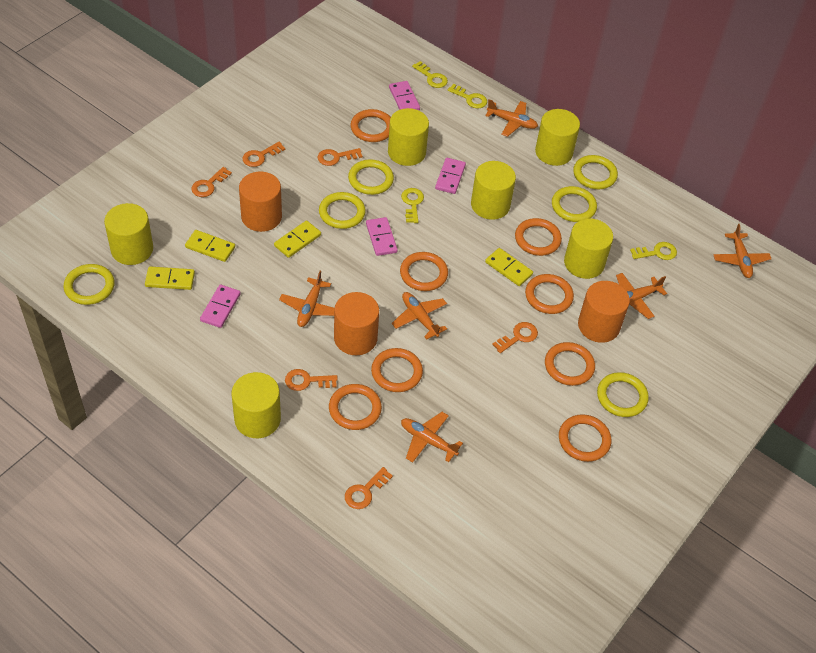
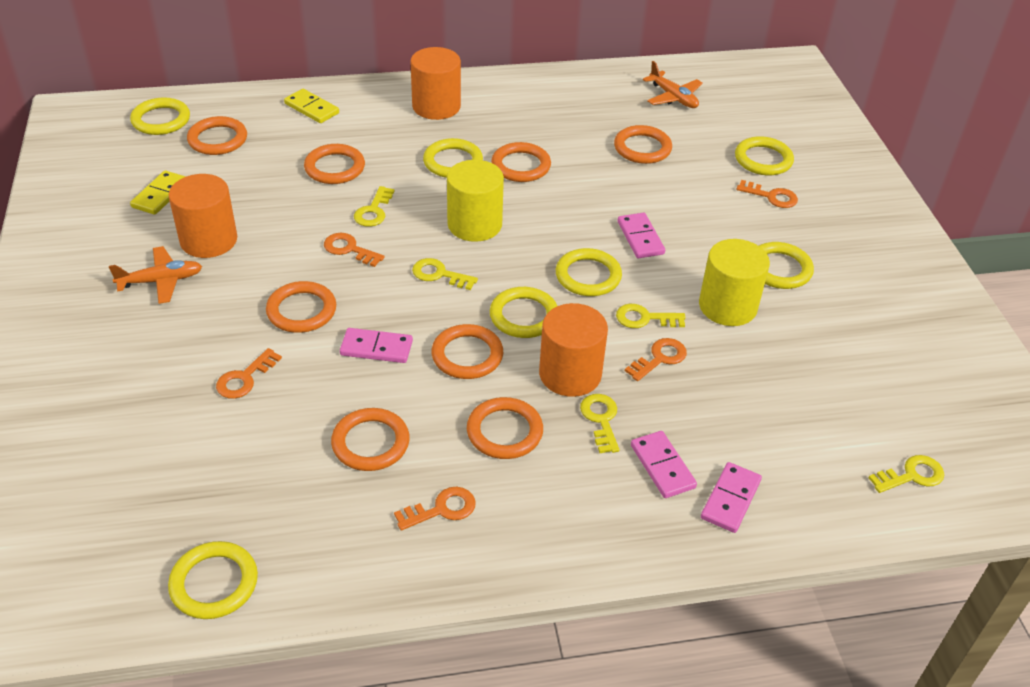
orange key: [191,167,232,197] [242,142,285,167] [285,369,338,391] [317,148,363,166] [345,467,393,509] [492,322,538,353] = 6 -> [216,348,282,399] [324,233,385,267] [394,487,476,530] [625,338,687,381] [737,180,798,208] = 5
orange plane: [279,271,335,327] [392,292,447,340] [401,412,463,462] [485,99,538,137] [616,273,667,319] [713,224,771,278] = 6 -> [109,246,202,304] [643,61,703,108] = 2
yellow cylinder: [104,203,153,265] [231,372,281,438] [388,108,429,166] [471,161,516,220] [535,109,580,166] [564,219,613,279] = 6 -> [447,160,504,242] [699,239,770,326] = 2
yellow domino: [145,267,195,290] [185,230,235,262] [274,220,321,258] [485,248,533,286] = 4 -> [130,170,186,215] [284,89,339,123] = 2
yellow key: [401,188,424,223] [412,61,448,88] [448,84,487,109] [630,242,677,260] = 4 -> [354,186,395,227] [412,258,478,290] [580,394,619,453] [616,304,686,328] [868,455,944,493] = 5
yellow ring: [64,264,115,305] [319,192,366,229] [348,159,394,195] [552,186,597,222] [573,155,618,189] [597,372,649,417] = 6 -> [130,97,190,135] [168,541,258,619] [423,138,483,178] [490,287,557,338] [556,248,622,296] [735,136,794,175] [759,242,814,289] = 7

